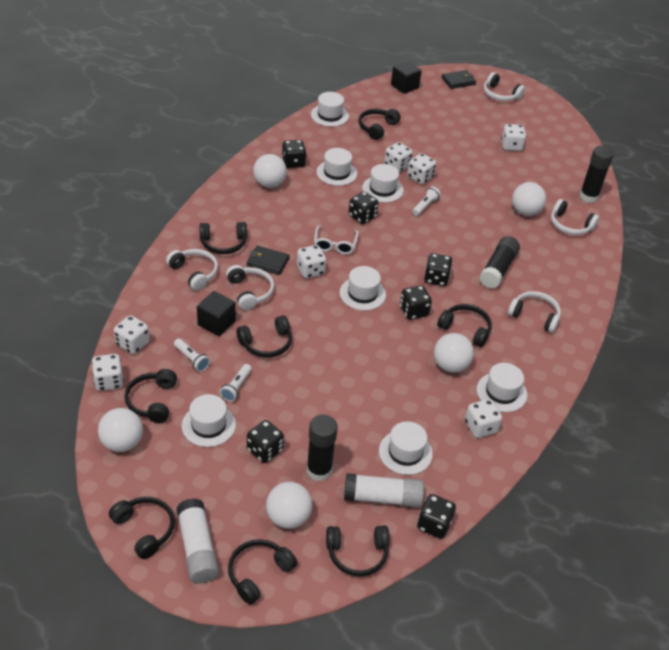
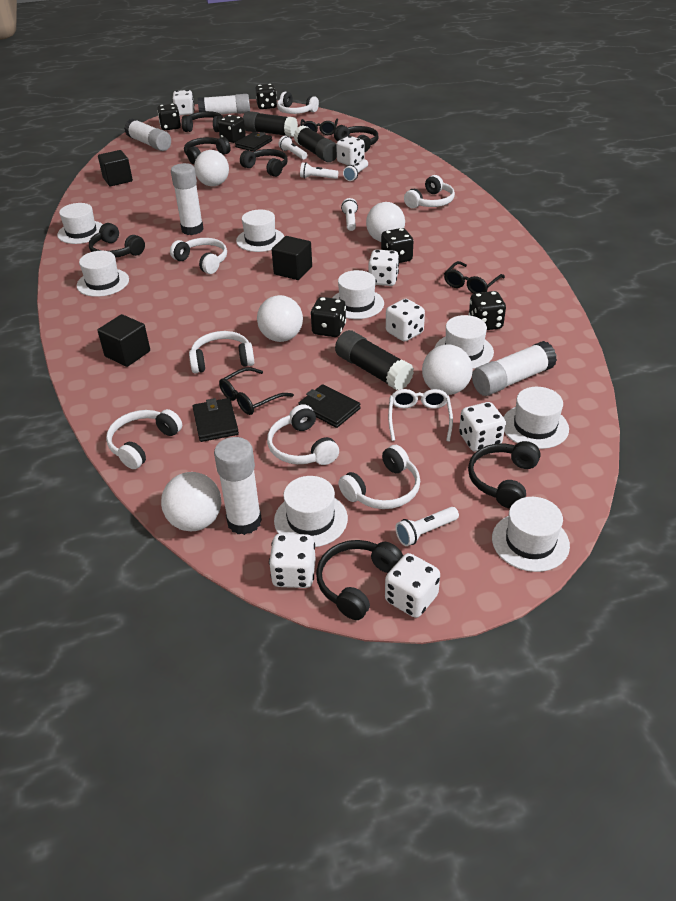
black cube: [197,291,236,336] [391,61,422,94] = 2 -> [98,150,133,186] [98,314,150,367] [272,236,312,280] = 3
black glasses: none = 0 -> [219,367,294,415] [301,119,338,135] [444,261,505,294] = 3
black headphones: [109,497,175,559] [124,369,177,423] [199,222,247,254] [228,539,297,605] [237,315,292,358] [326,526,389,577] [358,109,401,140] [437,304,492,347] = 8 -> [89,223,145,258] [181,111,223,132] [184,137,231,164] [240,149,288,177] [316,540,403,620] [334,125,379,152] [468,441,541,509] = 7
black wallet: [247,246,290,275] [442,70,476,89] = 2 -> [192,398,239,442] [235,132,272,152] [298,384,361,428] = 3
white flashlight: [174,339,210,372] [220,364,252,402] [412,187,441,216] = 3 -> [279,136,307,160] [300,162,338,179] [341,198,358,231] [343,159,368,181] [395,507,459,546] = 5
white glue stick: [177,498,219,583] [344,473,424,508] = 2 -> [124,119,171,151] [171,163,204,235] [197,94,250,114] [214,437,262,535] [472,341,557,396] = 5
white hat: [182,394,236,447] [311,92,349,127] [316,148,357,186] [340,266,386,310] [362,164,404,203] [379,421,433,475] [477,363,527,412] = 7 -> [57,203,103,244] [77,251,129,297] [236,210,284,252] [274,476,348,547] [332,270,384,319] [435,315,494,369] [492,497,570,572] [504,387,569,449] = 8
white headphones: [166,249,218,291] [226,265,274,310] [484,72,525,101] [508,291,561,333] [551,199,599,235] = 5 -> [106,409,182,469] [170,238,227,274] [189,331,254,373] [267,404,339,465] [277,92,319,114] [338,445,420,509] [404,175,455,208] = 7

